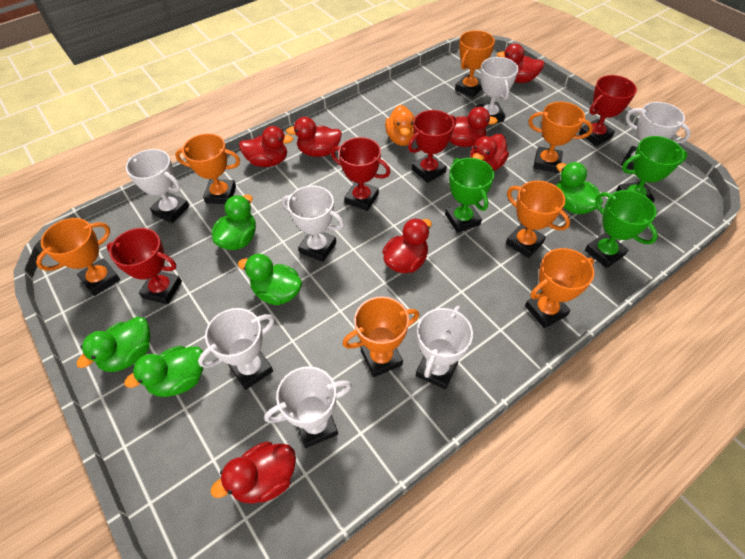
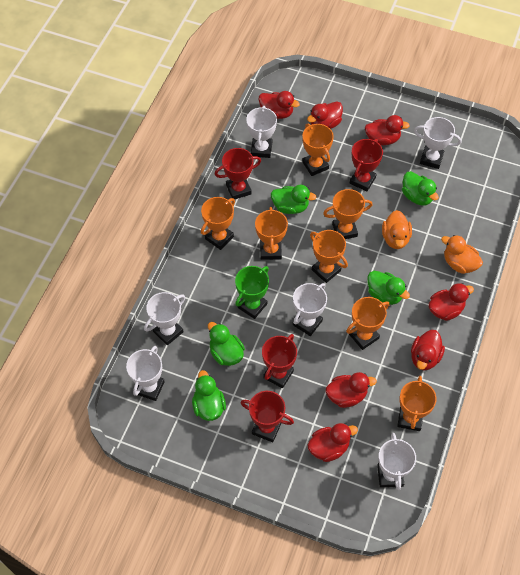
green trophy: [445,158,494,233] [585,190,658,268] [616,136,688,202] = 3 -> [235,266,269,319] = 1
orange duck: [385,105,416,146] = 1 -> [382,210,412,249] [441,235,483,274] = 2
white trophy: [126,149,189,223] [198,308,274,390] [264,366,352,448] [282,185,344,262] [416,306,473,389] [476,57,519,123] [621,102,691,170] = 7 -> [126,346,165,401] [144,292,185,345] [246,106,277,158] [293,283,327,336] [377,433,416,490] [414,117,462,169] = 6

